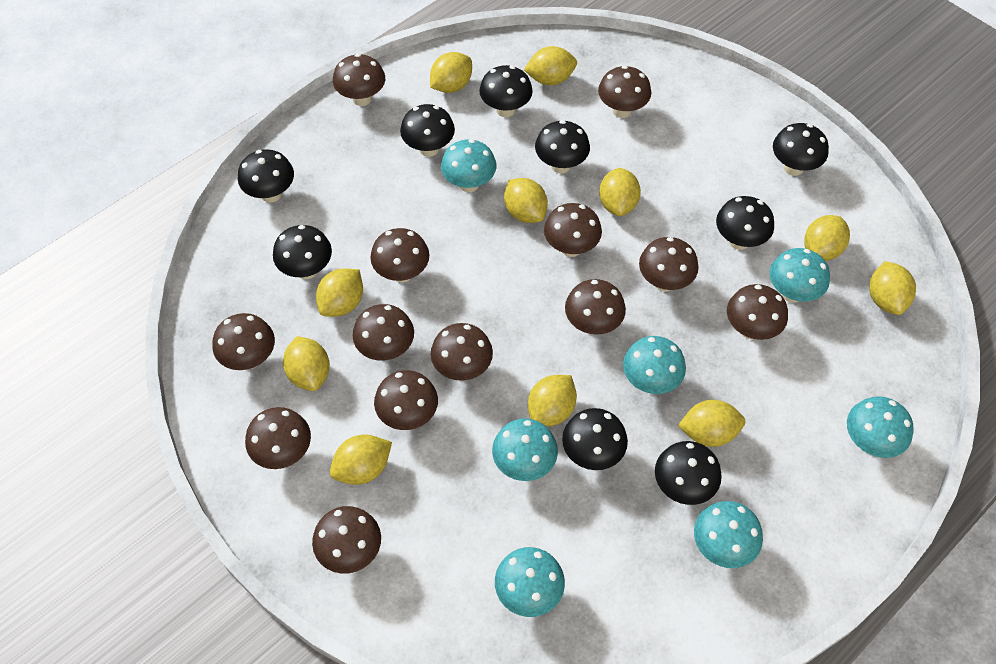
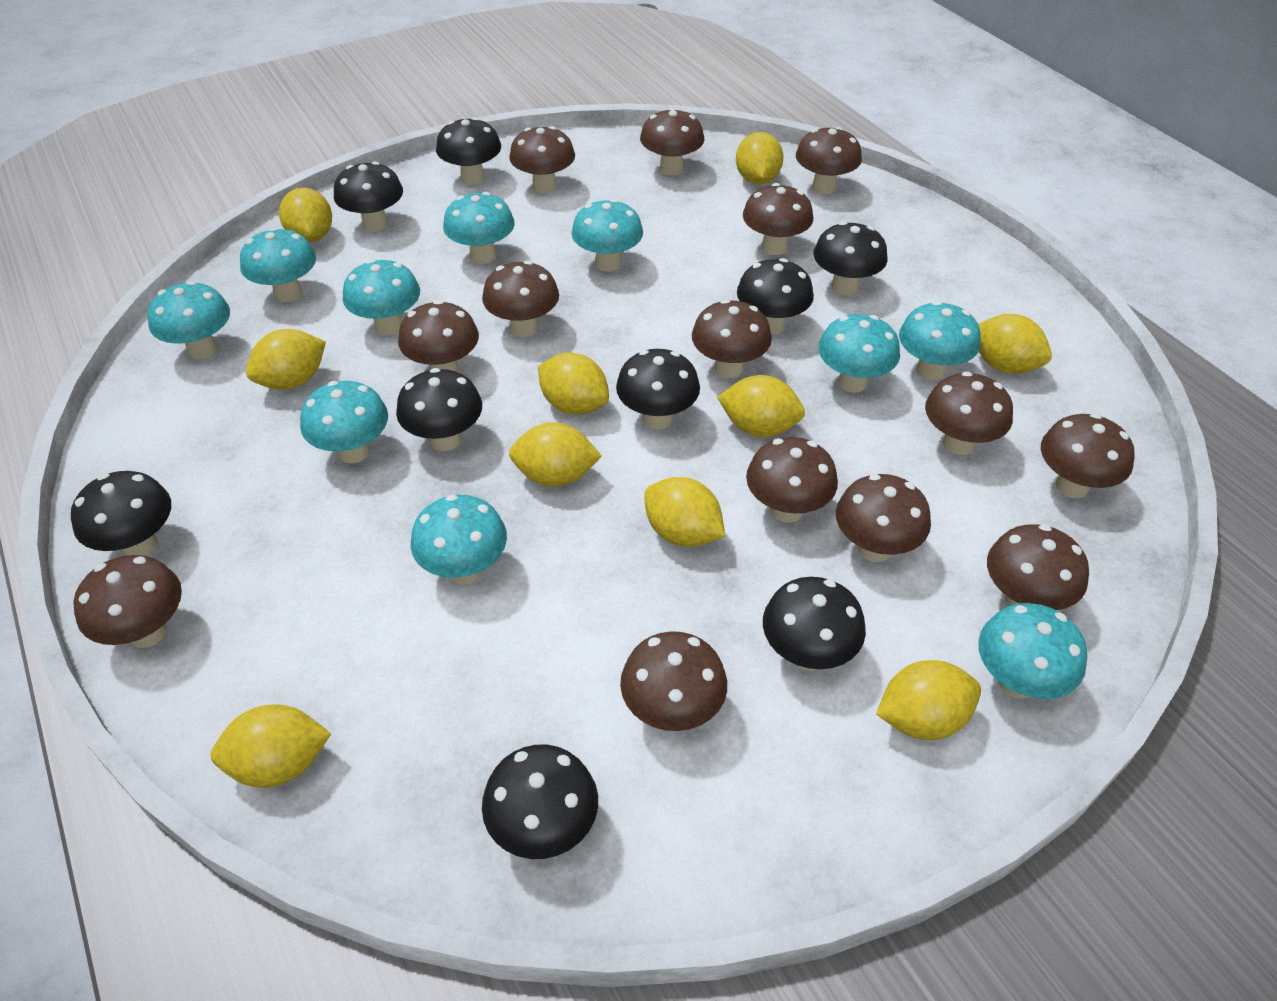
brown mushroom: [212,313,275,370] [245,407,311,469] [312,506,381,574] [333,54,385,106] [353,304,414,361] [370,228,429,282] [374,370,438,430] [430,323,493,381] [544,203,602,257] [565,279,626,335] [598,65,651,118] [639,237,699,291] [727,284,788,340] = 13 -> [74,555,182,648] [398,300,479,372] [482,261,559,337] [509,126,575,193] [620,631,727,731] [640,108,704,175] [692,299,772,378] [743,183,813,255] [746,437,838,523] [796,127,862,194] [836,474,931,562] [925,372,1013,455] [987,524,1089,610] [1041,413,1135,498] = 14
turquoise mushroom: [441,139,496,192] [492,418,558,481] [495,547,565,617] [623,336,686,394] [694,501,763,568] [770,248,830,303] [847,396,914,458] = 7 -> [148,281,230,359] [240,227,316,302] [300,381,388,463] [343,259,420,335] [411,495,507,584] [443,192,515,264] [571,199,643,272] [818,314,900,393] [899,301,981,380] [978,603,1087,699] = 10
yellow lemon: [283,336,330,391] [316,269,363,317] [330,434,392,485] [430,52,472,93] [504,178,548,223] [524,46,577,85] [528,375,577,427] [599,168,641,216] [678,400,745,447] [804,215,850,261] [869,261,916,315] = 11 -> [211,704,331,788] [246,329,326,390] [279,187,332,243] [509,422,602,487] [538,353,609,415] [644,477,725,547] [717,375,805,437] [736,132,784,184] [876,660,981,740] [978,314,1052,374] = 10

